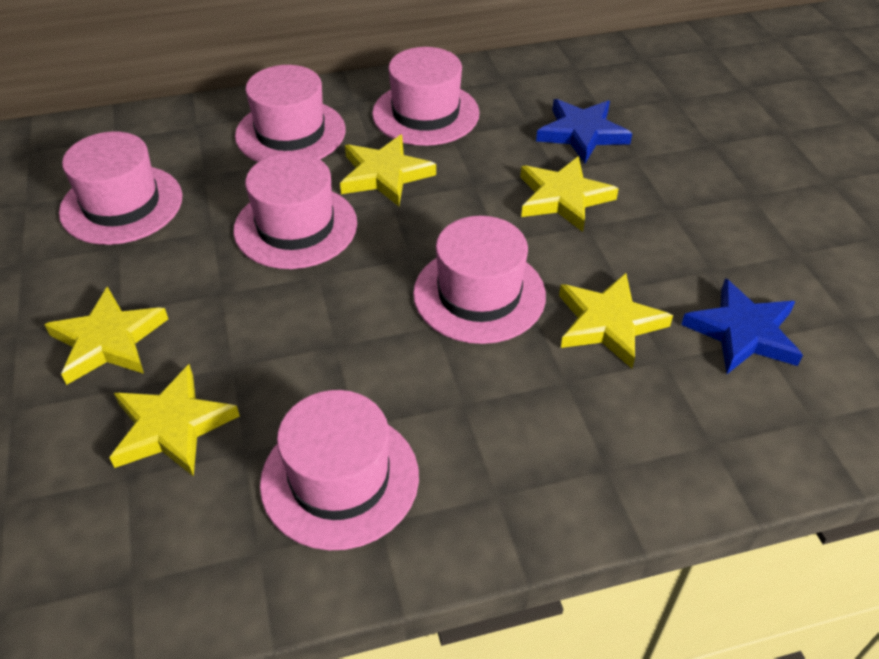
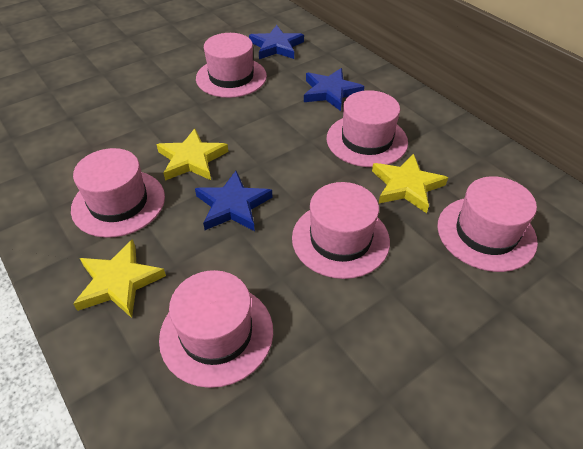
blue star: [536,99,632,163] [681,278,803,374] = 2 -> [195,171,272,231] [249,25,304,59] [304,68,364,111] = 3
yellow star: [44,286,168,385] [109,364,240,477] [340,135,436,206] [520,156,619,232] [559,273,673,368] = 5 -> [73,239,166,318] [156,128,228,181] [372,153,448,213] = 3

